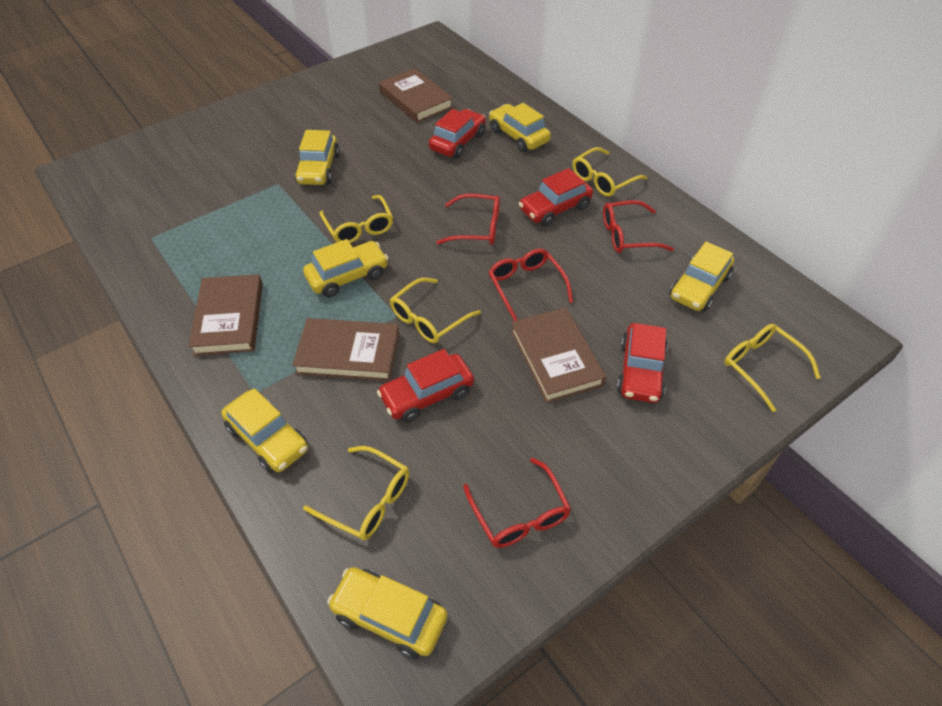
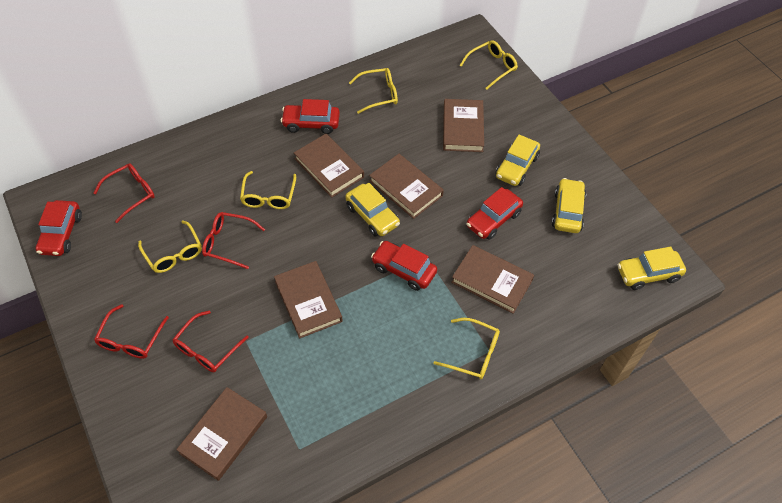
brown book: [188,274,263,356] [292,318,399,381] [379,68,453,123] [511,307,606,403] = 4 -> [176,387,267,481] [274,261,343,339] [294,134,364,198] [369,154,444,219] [443,99,484,152] [451,245,534,314] = 6
yellow car: [221,388,308,473] [295,130,340,185] [303,239,389,297] [327,567,448,659] [489,103,551,152] [669,242,734,312] = 6 -> [345,183,400,236] [495,135,540,186] [552,178,586,233] [618,247,686,290] = 4

